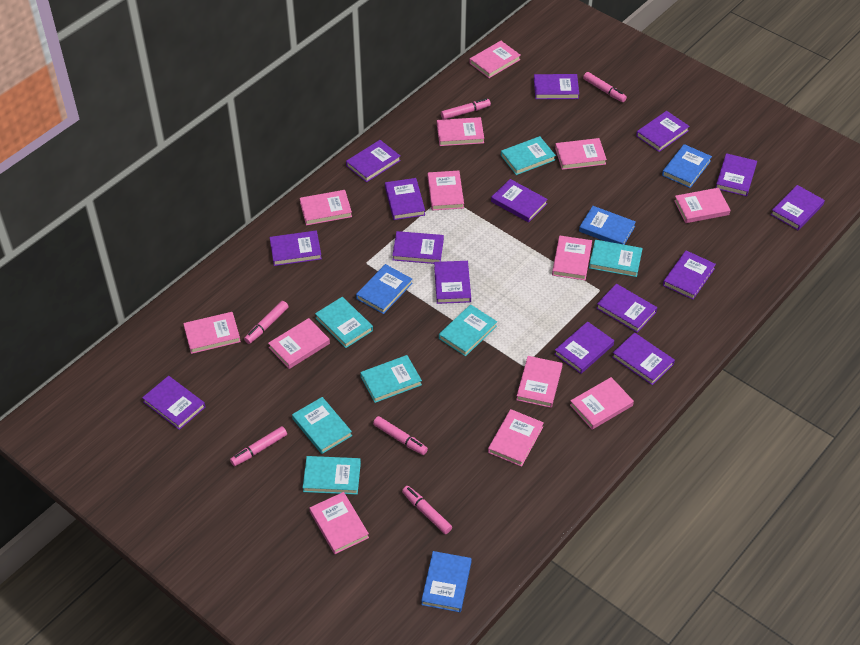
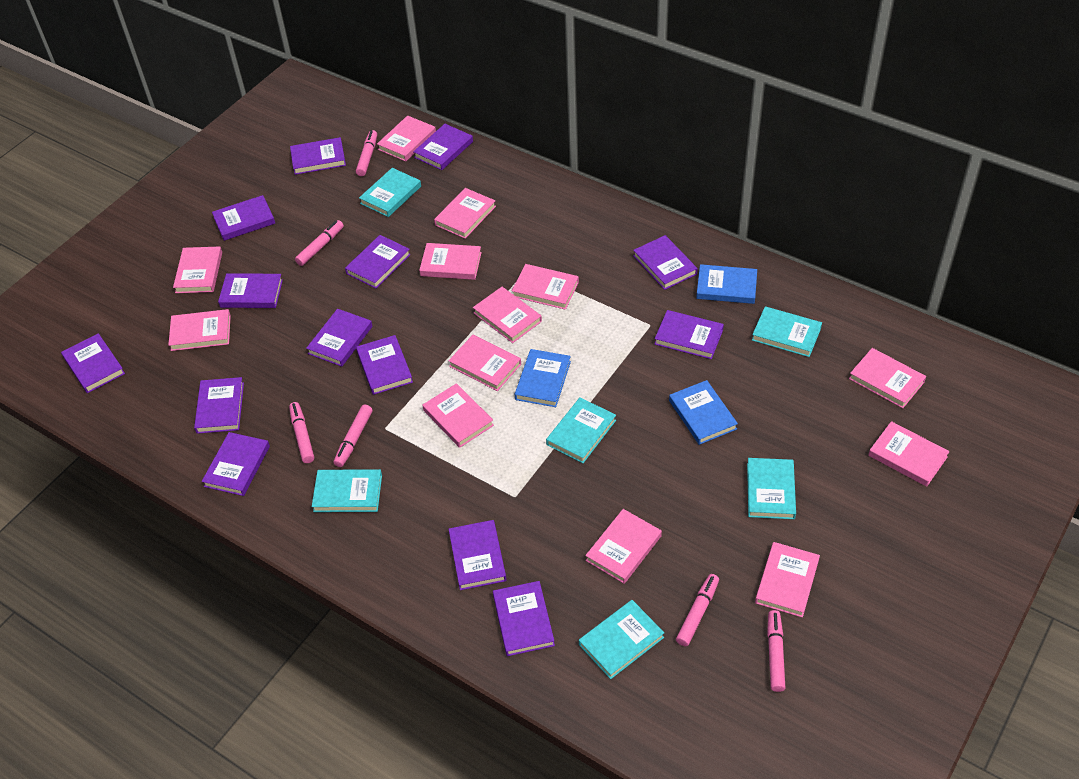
blue book: [356,264,412,314] [421,551,472,612] [579,206,636,245] [662,144,712,188] = 4 -> [515,349,571,407] [669,380,738,445] [696,264,757,304] = 3
purple book: [142,376,205,430] [270,230,322,266] [346,140,401,182] [385,178,425,220] [392,231,444,264] [434,261,471,304] [491,179,548,222] [534,74,579,99] [554,321,614,374] [596,284,657,333] [612,333,675,385] [636,111,690,152] [663,251,716,300] [716,153,757,196] [771,185,825,230] = 15 -> [61,333,125,393] [194,377,244,434] [202,432,270,496] [212,195,275,241] [218,273,283,308] [290,137,346,175] [306,309,373,367] [345,235,411,289] [356,335,413,395] [413,124,473,170] [449,520,507,590] [493,581,555,656] [633,235,698,290] [655,310,724,359] = 14
turquoise book: [292,397,352,454] [303,456,361,495] [315,297,373,348] [360,355,422,403] [439,304,497,356] [501,136,556,175] [589,240,643,277] = 7 -> [312,469,382,512] [359,168,421,217] [546,398,616,463] [579,600,664,679] [747,458,796,519] [752,306,822,357] = 6

